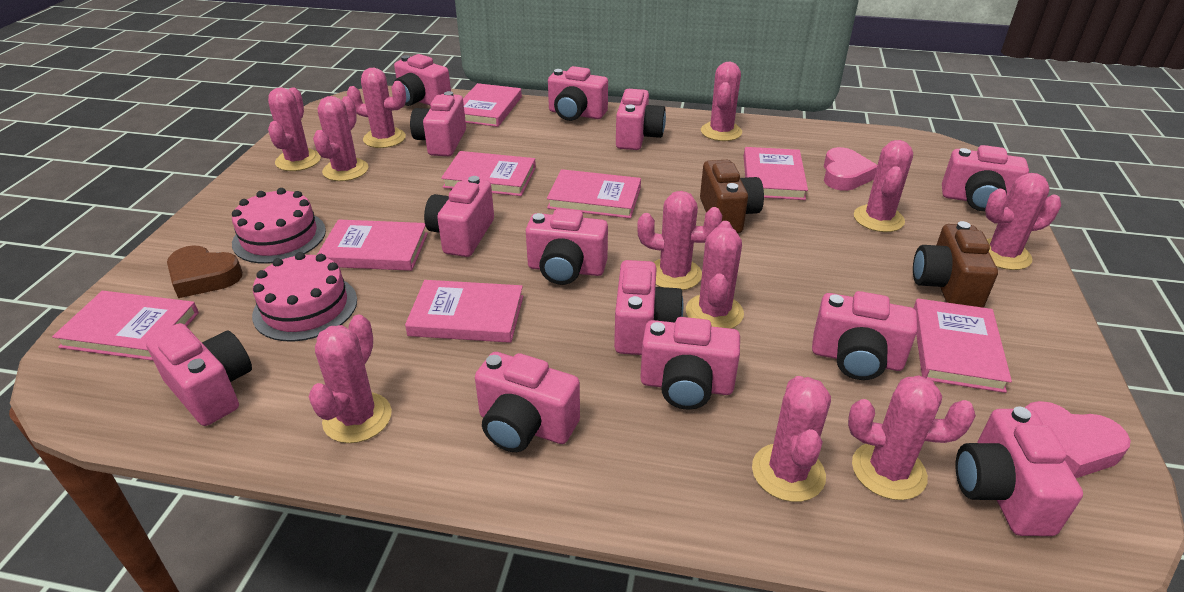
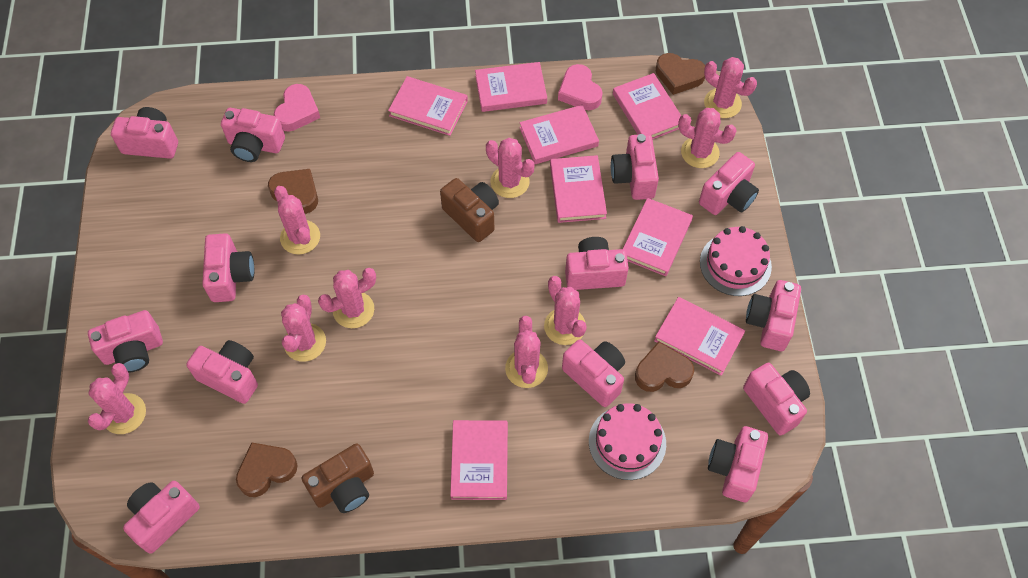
brown heart: [167,245,243,298] = 1 -> [236,442,297,497] [268,169,318,214] [635,342,694,392] [656,53,705,95] = 4
pink cactus: [268,87,321,171] [309,315,392,443] [313,96,369,181] [347,67,406,148] [637,191,722,290] [686,221,744,329] [701,62,742,141] [752,376,831,502] [848,376,976,500] [854,140,913,232] [985,173,1061,270] = 11 -> [88,363,146,434] [274,186,320,255] [281,295,326,362] [318,268,376,328] [486,138,534,198] [505,316,548,388] [544,276,587,345] [678,108,737,168] [704,57,757,118] = 9

